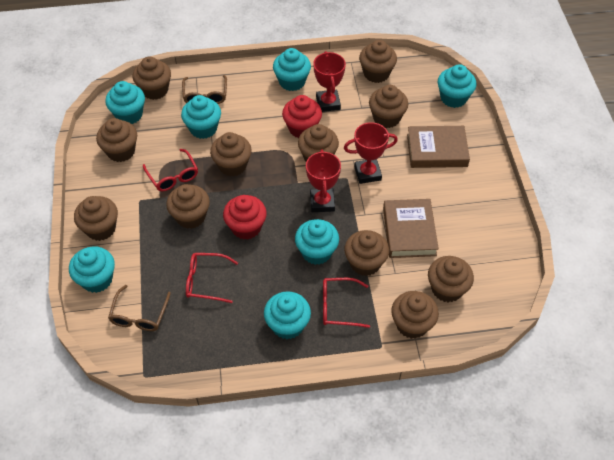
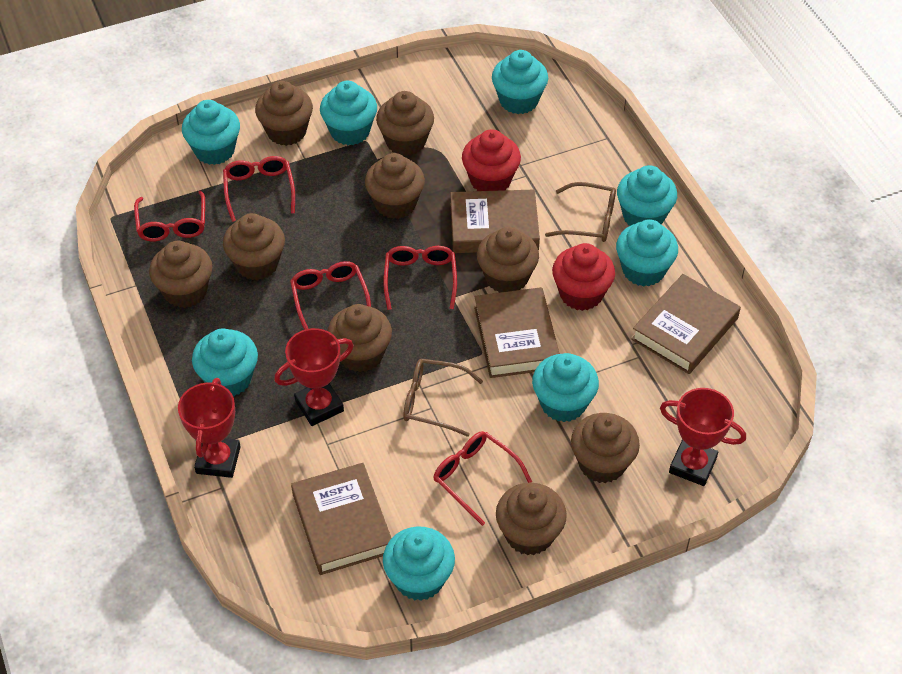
brown book: [383,199,439,258] [407,126,470,168] = 2 -> [291,463,391,575] [450,189,540,253] [474,287,560,378] [631,274,741,374] = 4
brown cupcake: [74,196,118,241] [96,118,137,162] [133,56,171,100] [166,184,210,229] [210,132,252,176] [298,124,339,162] [344,230,389,276] [359,40,397,83] [369,85,408,128] [391,291,439,339] [428,256,474,302] = 11 -> [149,241,212,308] [223,213,285,280] [255,81,313,146] [327,304,392,372] [365,153,425,219] [376,91,434,156] [477,227,539,293] [496,483,567,555] [571,413,640,483] = 9
red glasses: [143,149,198,191] [186,253,238,303] [323,278,370,328] = 3 -> [134,191,205,242] [223,156,295,222] [290,261,371,330] [383,246,457,310] [433,431,532,526] = 5
turquoise cupcake: [69,246,115,293] [105,81,145,124] [181,95,221,139] [264,291,311,339] [273,48,311,91] [295,219,339,265] [438,64,476,108] = 7 -> [182,100,240,165] [192,329,258,396] [320,81,377,145] [383,527,455,601] [492,50,548,114] [532,353,599,422] [616,219,678,287] [617,165,677,226] = 8

